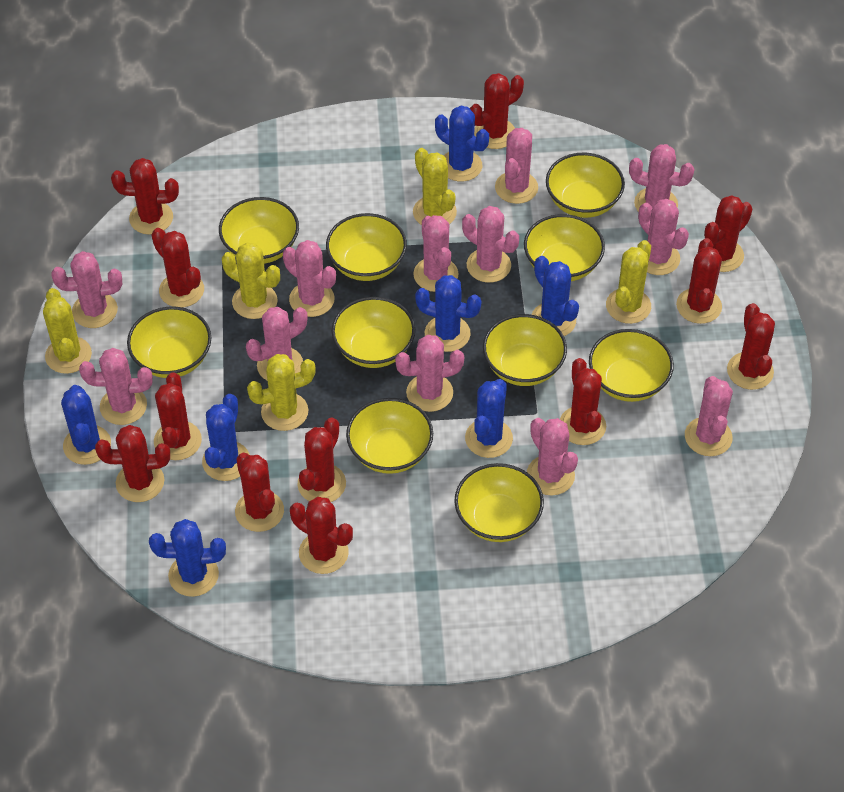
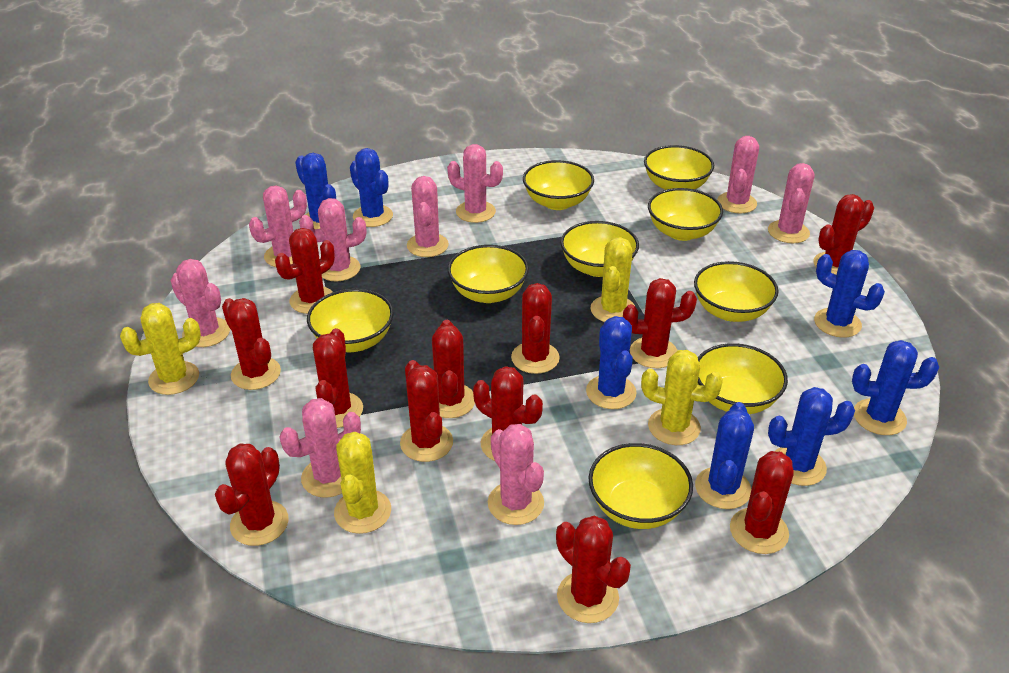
pink cactus: [51,251,122,328] [79,348,153,425] [246,307,308,380] [283,240,336,317] [395,335,464,412] [413,215,458,292] [462,206,519,283] [495,128,538,204] [527,418,578,496] [629,144,695,212] [638,199,689,275] [685,376,733,456] = 12 -> [171,259,230,347] [249,186,307,267] [279,398,361,498] [299,198,366,281] [407,176,449,257] [447,144,503,223] [488,424,544,525] [717,136,759,213] [768,163,814,243] = 9
yellow bowl: [127,307,211,378] [219,197,299,264] [326,213,407,281] [332,297,415,368] [346,398,433,474] [454,463,544,542] [483,314,567,386] [524,214,605,281] [546,153,625,218] [589,329,674,402] = 10 -> [307,289,394,352] [448,245,529,303] [523,160,594,210] [560,221,639,277] [588,443,693,529] [644,145,714,190] [648,188,723,241] [694,261,779,322] [697,343,788,414] = 9
yellow cactus: [43,288,92,374] [222,242,280,319] [247,354,316,431] [413,148,457,225] [606,240,651,324] = 5 -> [120,303,201,395] [334,432,391,534] [590,237,635,322] [641,350,723,445] = 4

